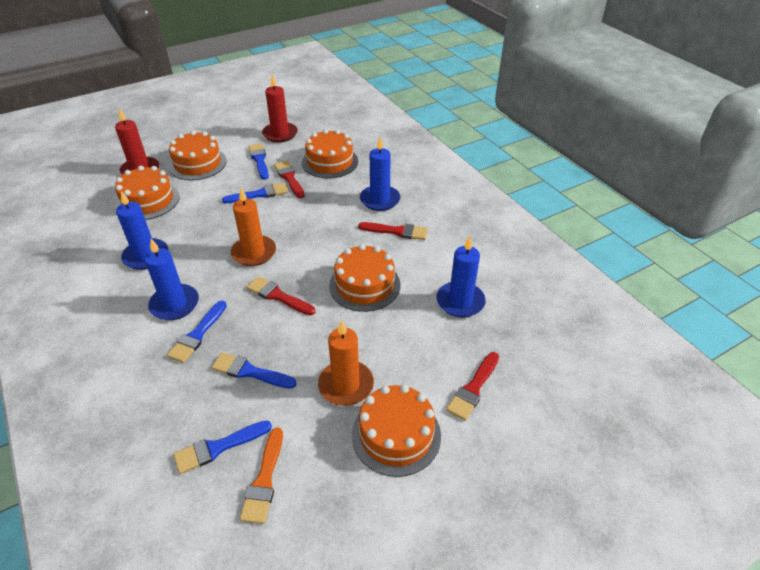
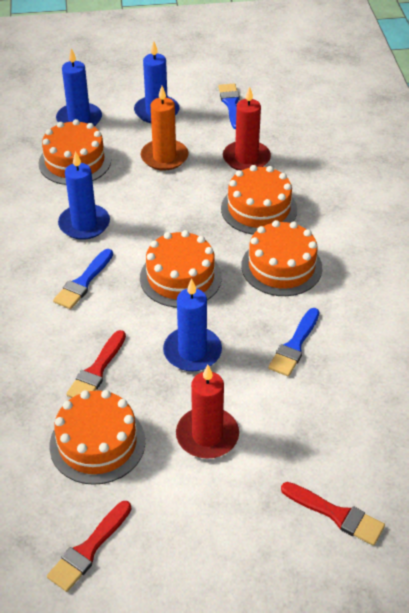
blue brush: [167,301,227,363] [173,420,272,474] [211,352,297,389] [222,183,288,203] [248,143,269,180] = 5 -> [53,249,113,309] [219,84,239,129] [268,308,319,376] = 3
orange brush: [240,427,283,524] = 1 -> none = 0
orange candle: [231,188,276,266] [318,320,374,406] = 2 -> [141,86,189,171] = 1
red brush: [246,276,315,315] [274,161,305,198] [358,222,428,240] [446,352,499,421] = 4 -> [47,501,131,592] [66,330,126,398] [281,482,385,546] = 3

